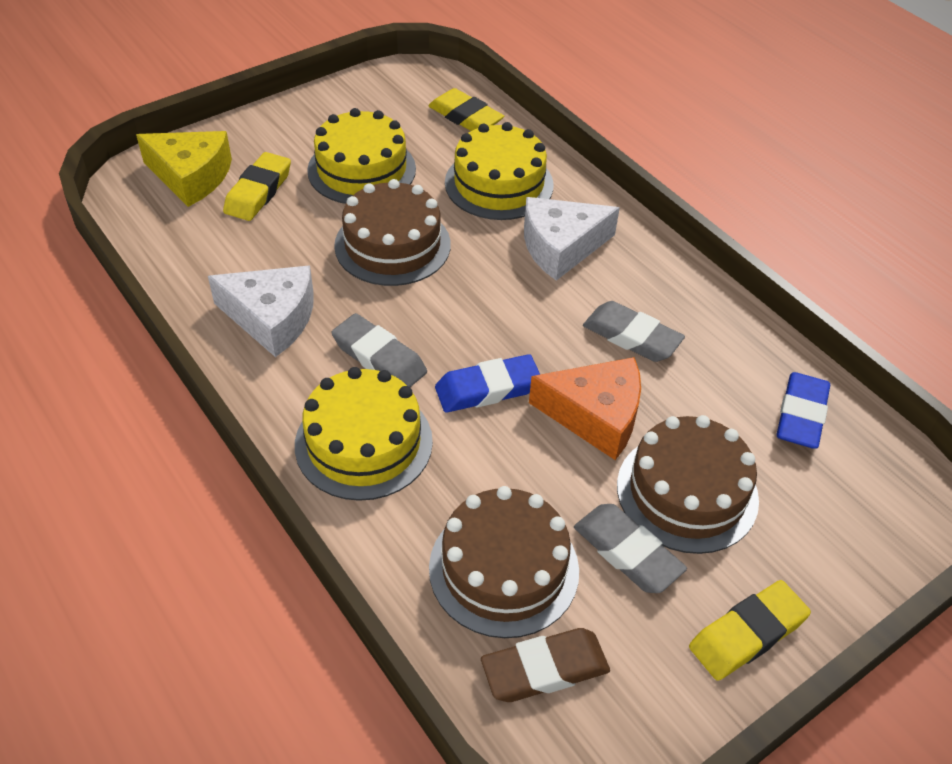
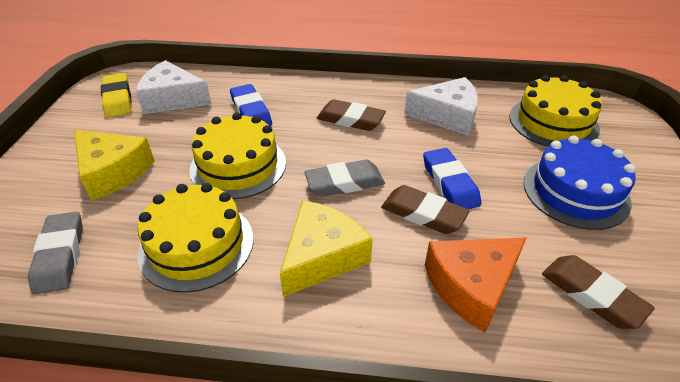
blue cake: none = 0 -> [524,136,636,230] = 1
brown cake: [334,179,451,286] [429,486,579,638] [617,415,759,554] = 3 -> none = 0
brown eraser: [481,628,610,702] = 1 -> [317,99,386,131] [381,185,470,234] [542,255,655,329] = 3
grey eraser: [332,313,427,387] [574,504,687,593] [583,301,685,362] = 3 -> [28,212,83,294] [304,160,385,196] = 2
yellow cheese: [136,131,232,207] = 1 -> [74,130,155,201] [280,200,373,297] = 2
yellow eraser: [223,152,291,221] [428,88,504,131] [689,580,811,681] = 3 -> [101,73,132,118] = 1

